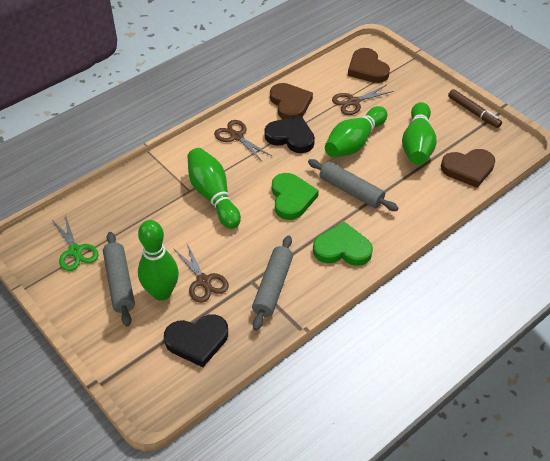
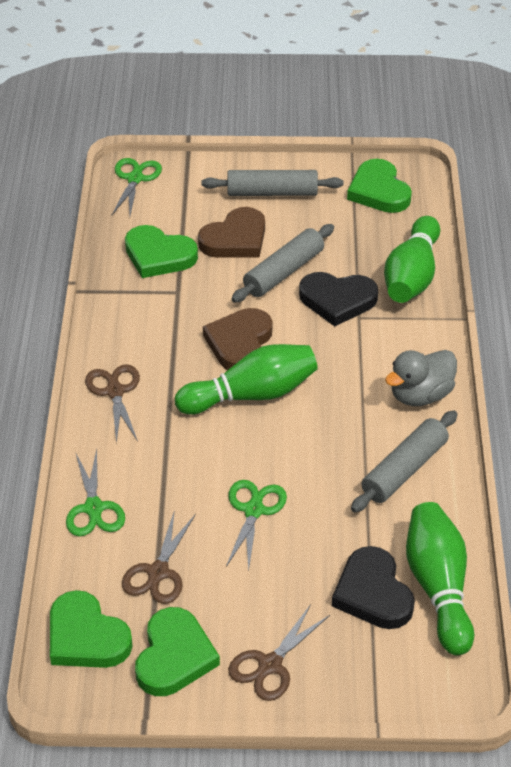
brown heart: [270,83,313,119] [348,48,390,83] [441,149,495,188] = 3 -> [198,207,265,258] [203,308,272,370] = 2
brown marker: [448,89,502,128] = 1 -> none = 0
green bowling pin: [138,220,179,301] [187,148,241,229] [325,106,387,157] [402,102,437,165] = 4 -> [175,344,318,415] [384,216,440,303] [406,502,474,655] = 3
green heart: [272,173,319,220] [313,222,373,266] = 2 -> [50,590,133,668] [125,225,198,278] [135,607,220,696] [347,159,412,213] = 4
green scissors: [52,214,98,271] = 1 -> [66,449,125,537] [112,158,162,216] [226,480,287,572] = 3
grey duck: none = 0 -> [385,350,457,406] = 1

